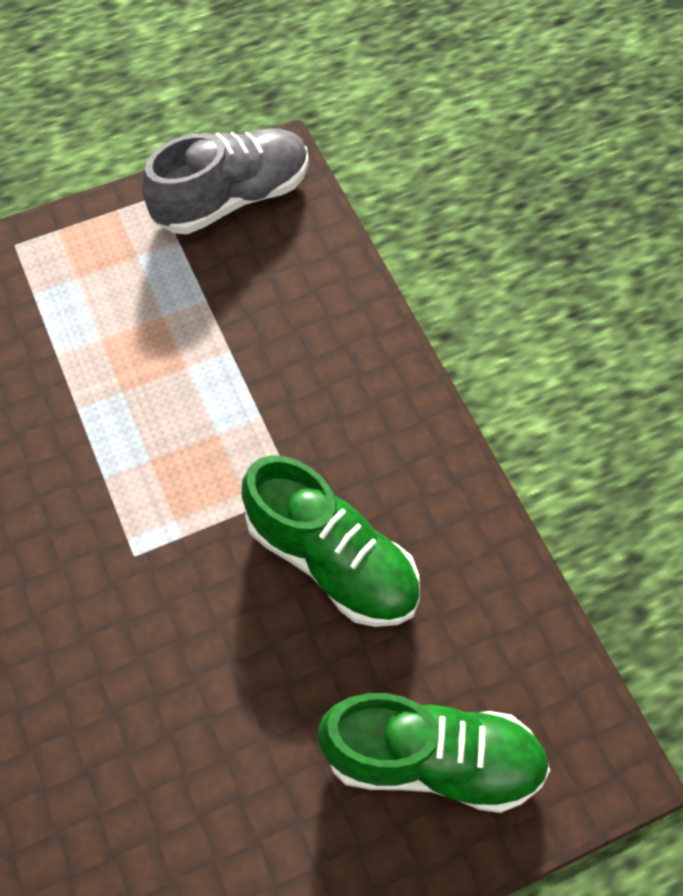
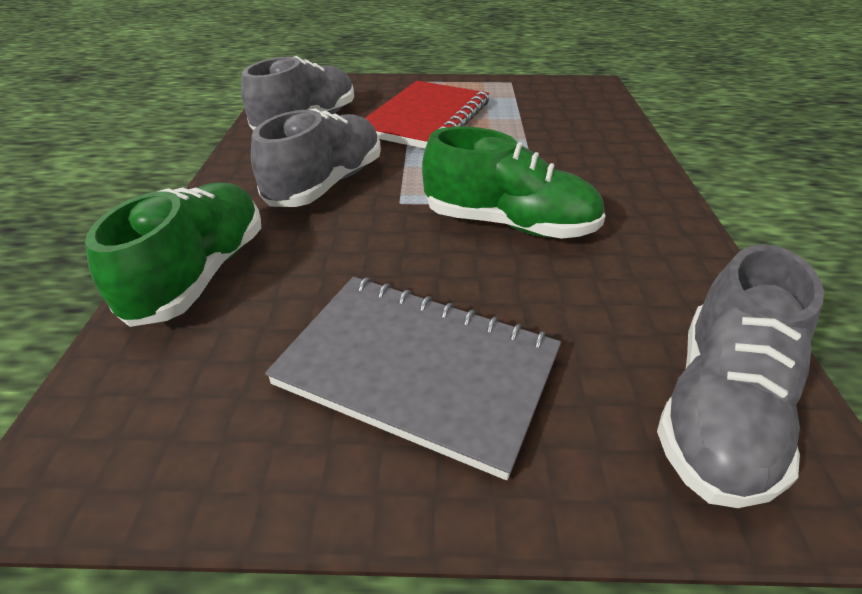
grey notebook: none = 0 -> [265,277,561,480] = 1
grey shoe: [142,128,309,234] = 1 -> [241,56,354,130] [251,108,381,207] [657,244,824,508] = 3
red notebook: none = 0 -> [365,81,489,149] = 1

